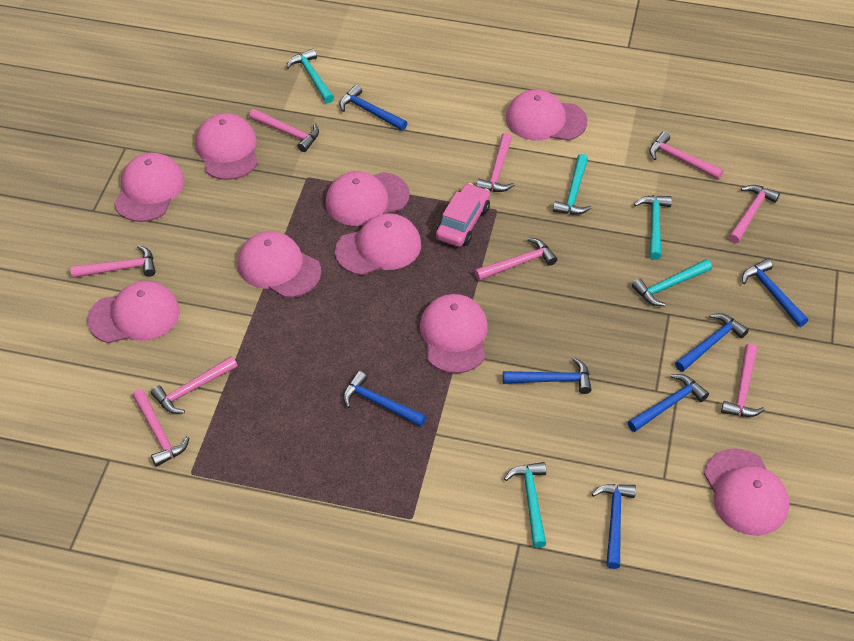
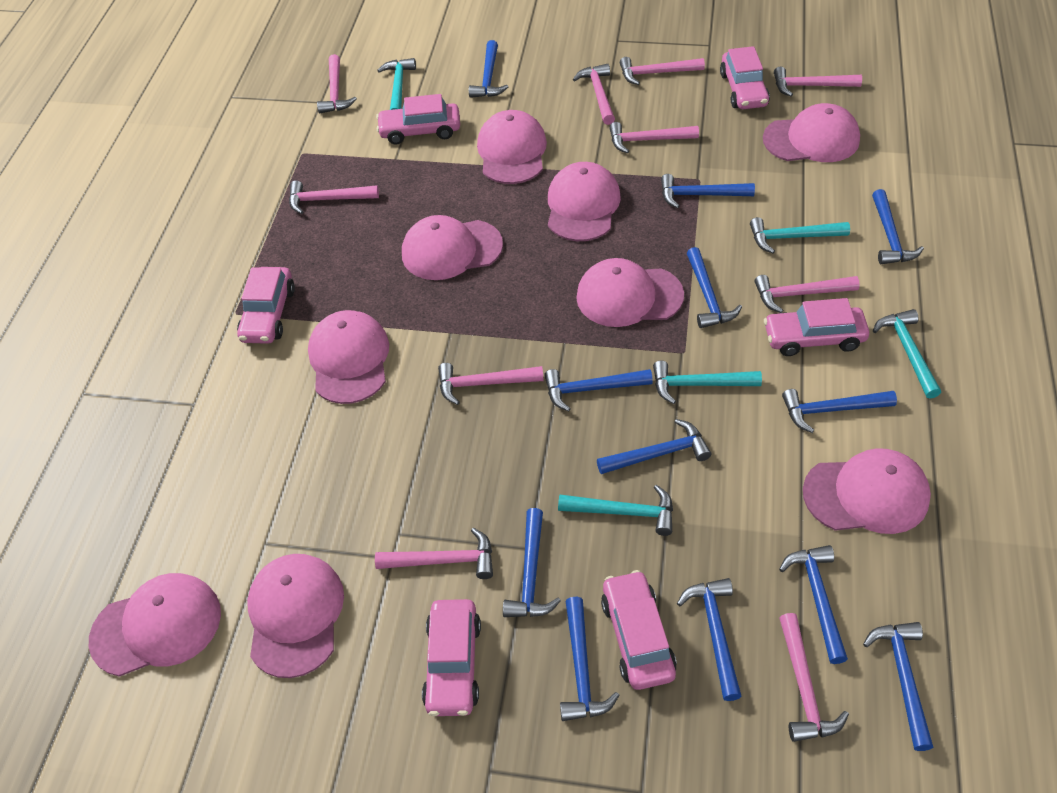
blue hammer: [340,85,407,131] [343,371,427,427] [503,358,592,394] [592,484,636,569] [628,374,709,432] [675,313,749,372] [742,259,808,327] = 7 -> [469,40,508,98] [503,508,561,617] [544,369,653,411] [560,597,620,721] [597,419,711,474] [661,174,755,208] [677,578,741,701] [687,247,742,328] [779,545,848,664] [782,389,897,433] [863,622,933,751] [872,189,924,264] = 12
pink car: [436,183,490,247] = 1 -> [237,267,295,344] [376,94,460,144] [422,599,481,716] [601,570,677,690] [720,46,770,109] [764,298,869,356] = 6
pink hammer: [70,245,155,278] [132,389,189,467] [151,356,238,414] [249,109,319,152] [475,238,557,281] [476,133,514,192] [650,132,724,179] [721,343,765,417] [729,185,780,243] = 9 -> [289,181,379,214] [317,54,357,114] [375,528,493,579] [438,363,544,405] [573,64,615,125] [609,122,699,153] [620,57,705,85] [754,275,860,313] [774,67,862,97] [779,613,849,742] = 10

